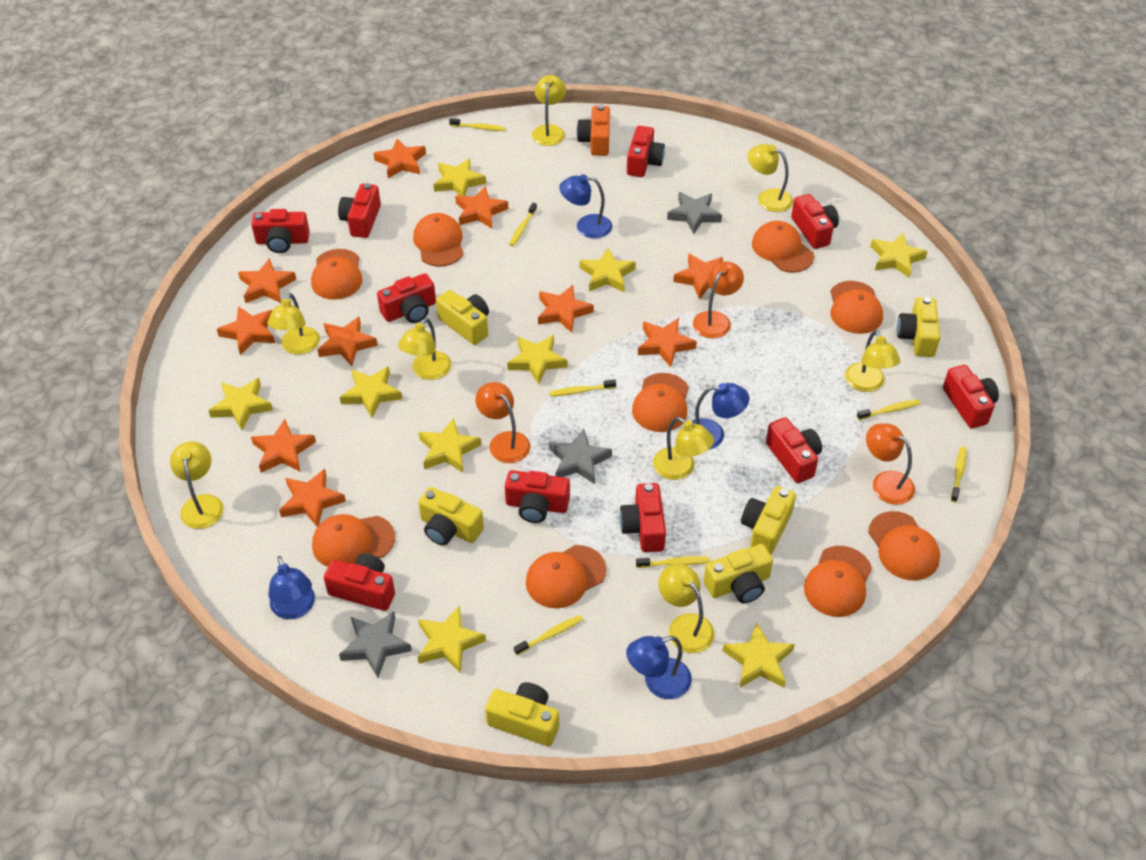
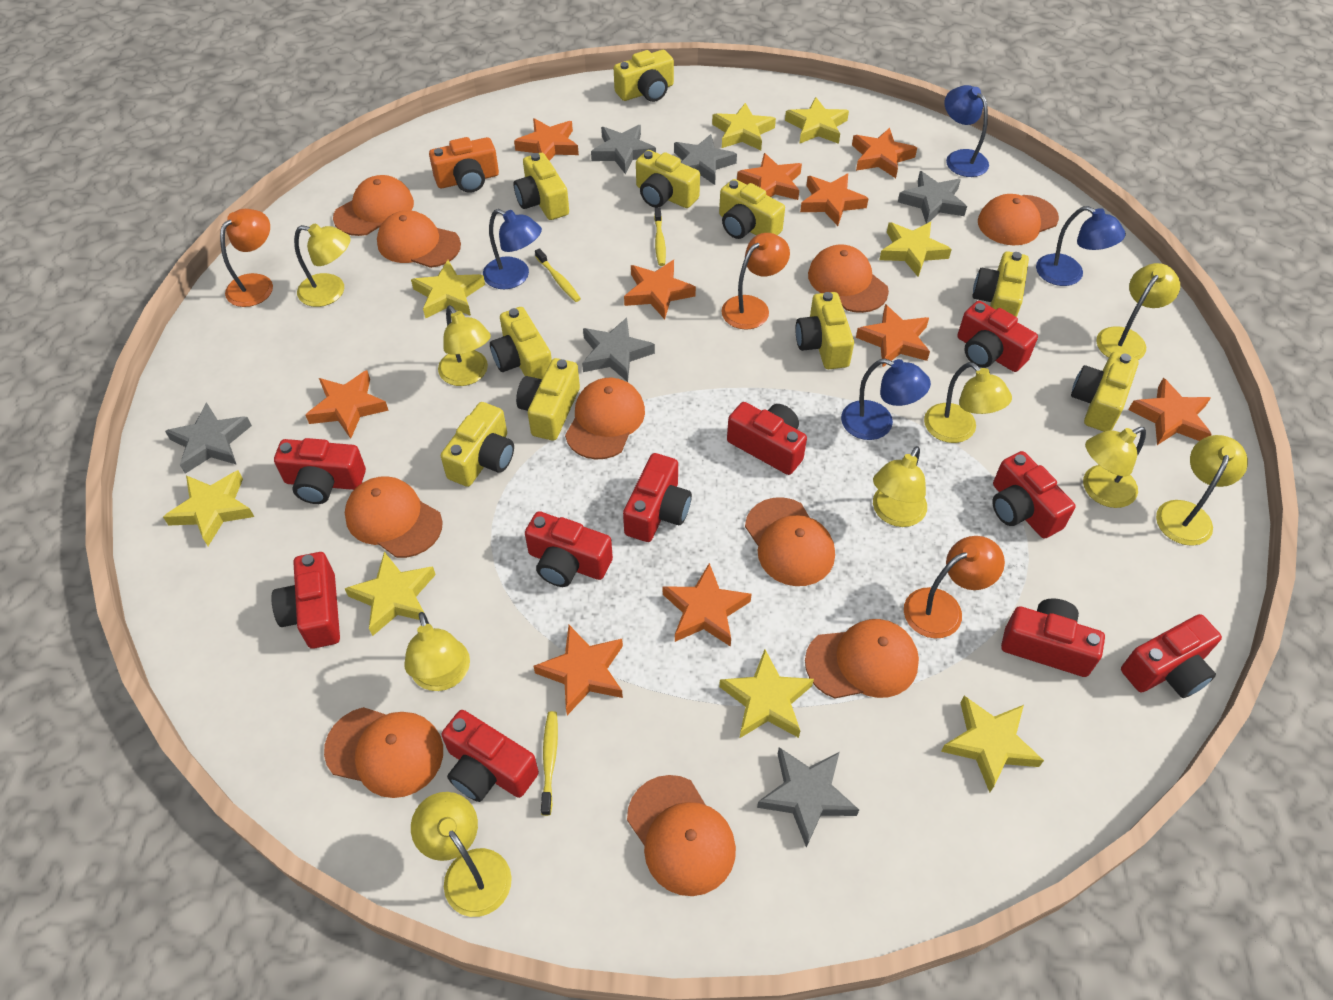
grey star: [339,611,412,678] [549,429,612,484] [667,192,722,234] = 3 -> [165,402,252,474] [582,318,655,382] [591,125,656,174] [674,134,737,185] [757,747,859,848] [898,171,967,224] = 6
orange cap: [311,249,362,300] [312,514,395,567] [413,213,464,267] [526,545,606,608] [632,373,689,432] [752,221,814,273] [804,546,872,617] [831,281,883,334] [868,511,940,580] = 9 -> [324,707,443,798] [333,175,414,236] [345,476,443,558] [377,210,461,268] [565,378,645,460] [627,775,736,896] [745,497,835,586] [805,619,919,698] [808,245,889,313] [978,194,1059,245] = 10
yellow camera: [418,487,484,546] [436,290,489,345] [485,682,559,746] [704,544,773,604] [741,486,796,555] [897,297,941,357] = 6 -> [441,402,514,487] [490,307,552,379] [514,153,569,220] [516,358,580,441] [614,50,674,102] [636,150,700,208] [719,179,785,239] [795,292,854,369] [972,251,1029,317] [1071,352,1139,432] = 10
yellow lamp: [170,441,224,529] [268,293,320,355] [398,318,451,380] [532,75,566,146] [653,417,714,480] [659,564,714,653] [748,144,793,212] [845,330,900,392] = 8 -> [294,223,351,307] [404,612,470,691] [411,792,512,917] [438,305,491,386] [873,446,927,527] [924,362,1012,443] [1083,427,1146,508] [1096,263,1180,360] [1156,435,1248,546] = 9
yellow star: [208,378,273,430] [340,366,402,418] [417,606,486,674] [419,418,481,473] [433,158,486,196] [507,335,568,385] [579,248,636,292] [723,623,795,688] [870,233,928,278] = 9 -> [163,470,254,546] [344,552,436,636] [411,260,485,319] [712,103,776,150] [719,650,814,738] [785,97,849,144] [879,222,952,277] [941,696,1044,792] = 8
yellow toothbrush: [449,118,505,131] [509,203,537,246] [514,615,583,655] [550,379,616,397] [636,556,710,568] [857,400,920,420] [951,447,967,502] = 7 -> [535,248,581,302] [541,711,558,816] [654,207,666,266] = 3

